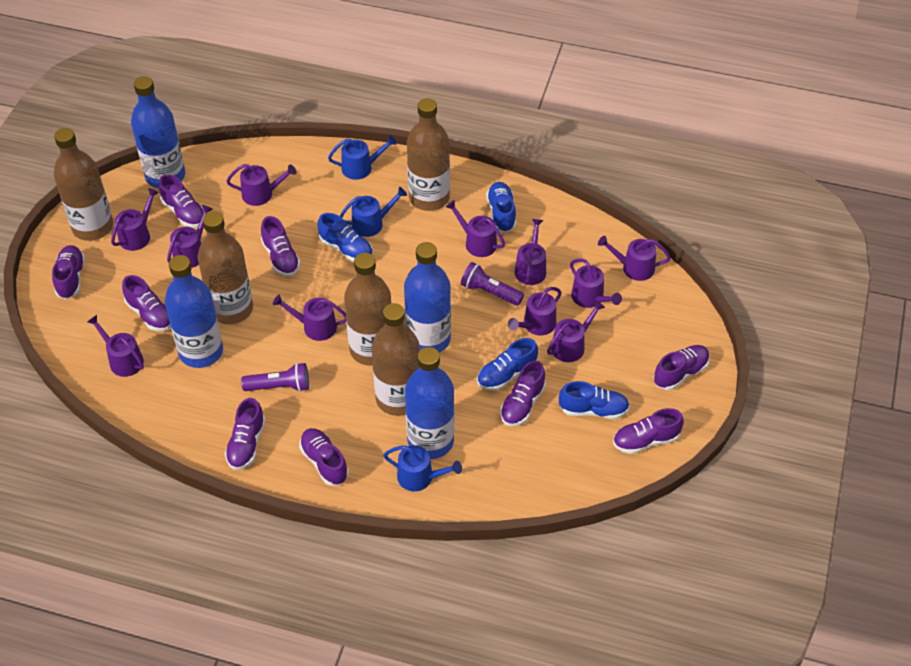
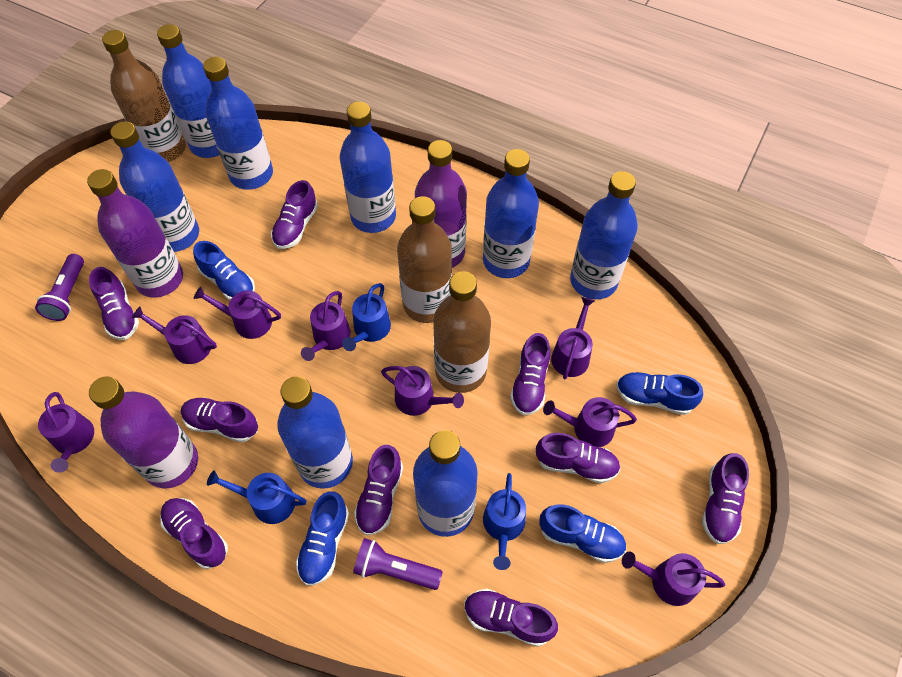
blue bottle: [131,76,185,188] [165,255,223,368] [404,242,451,353] [405,347,455,459] = 4 -> [111,121,199,252] [157,24,220,158] [203,57,273,190] [277,376,353,489] [340,102,396,233] [413,430,477,537] [483,149,539,278] [570,171,638,299] = 8
brown bottle: [54,128,113,241] [198,211,253,324] [344,253,391,366] [372,303,420,416] [407,98,450,211] = 5 -> [102,30,186,162] [397,196,452,323] [433,271,491,393] = 3
purple bottle: none = 0 -> [87,169,183,298] [89,376,198,489] [415,140,467,268] = 3
purple watering can: [87,315,144,377] [111,188,159,251] [167,205,213,268] [226,164,297,206] [273,295,346,341] [446,200,505,257] [508,287,562,335] [515,219,546,285] [547,300,605,362] [570,259,622,308] [598,236,671,281] = 11 -> [38,392,94,473] [132,306,217,364] [194,287,281,339] [301,291,351,361] [381,366,464,416] [543,397,637,447] [551,297,595,379] [622,551,725,606] = 8

